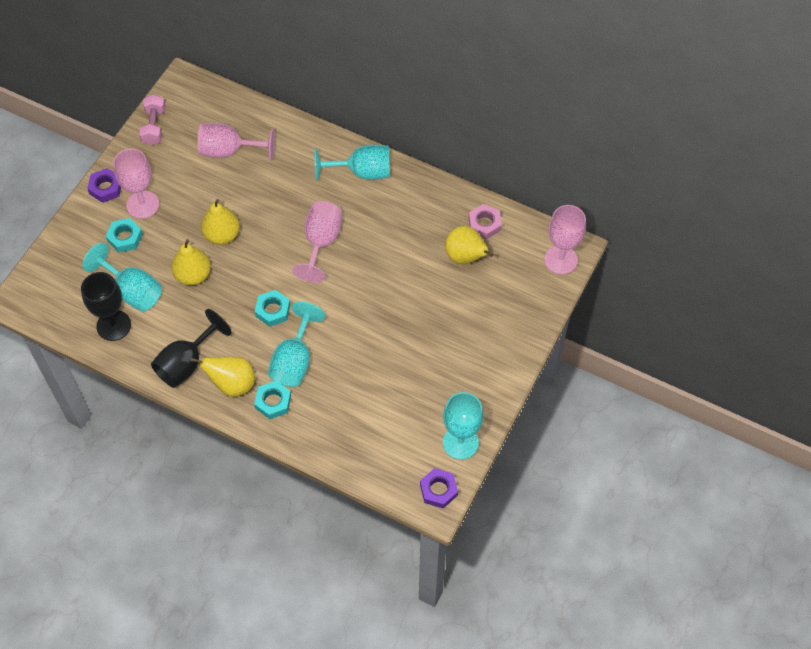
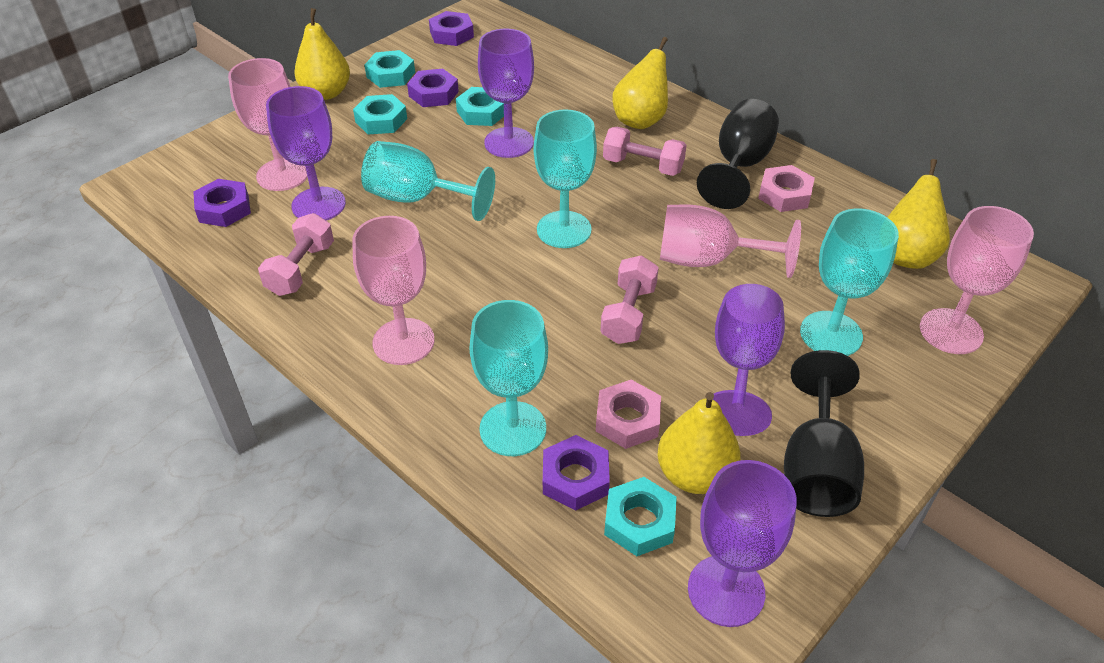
pink dumbbell: [139,95,166,145] = 1 -> [258,213,334,296] [600,255,659,344] [603,127,687,176] = 3
pink nut: [469,204,502,239] = 1 -> [596,380,661,449] [758,165,815,212] = 2
purple goblet: none = 0 -> [266,86,346,220] [478,29,534,158] [688,460,797,627] [713,284,785,436] = 4
purple nut: [87,168,121,203] [420,468,458,508] = 2 -> [193,179,251,227] [407,69,459,107] [429,11,474,46] [543,435,610,511] = 4
turquoise nut: [106,218,143,253] [254,381,291,419] [255,290,290,327] = 3 -> [353,94,407,135] [364,50,415,88] [456,87,504,126] [604,477,677,556] = 4

